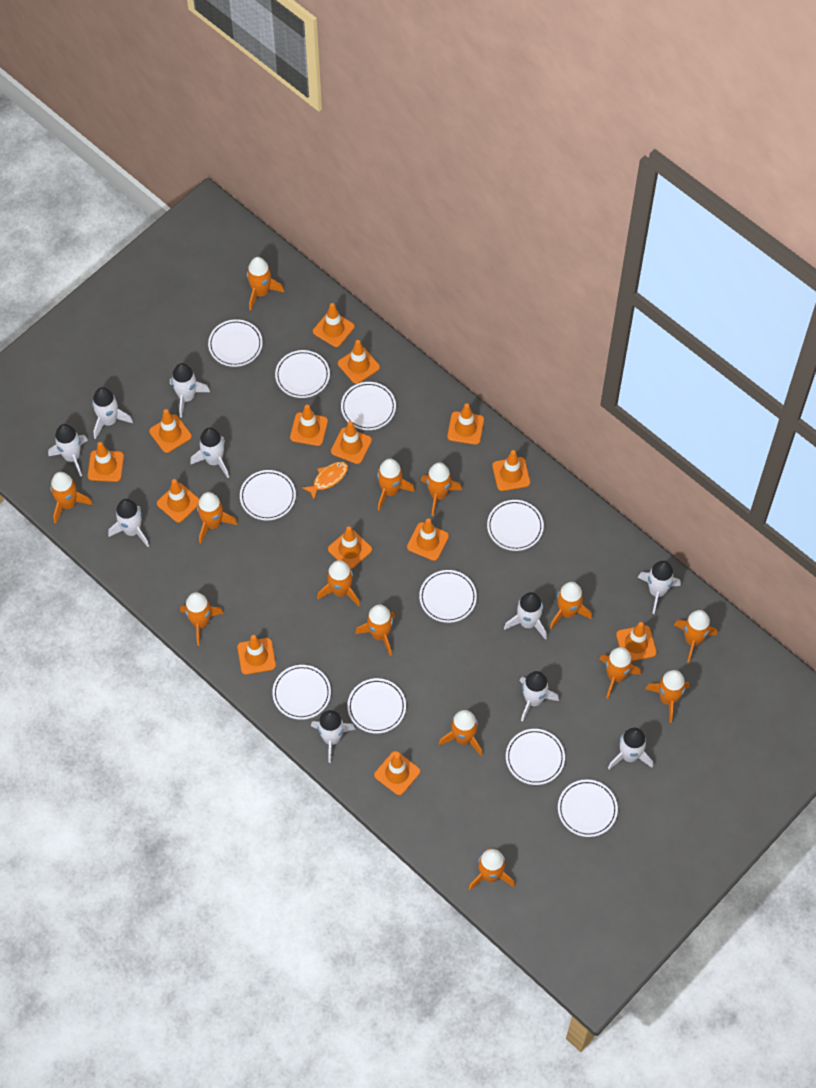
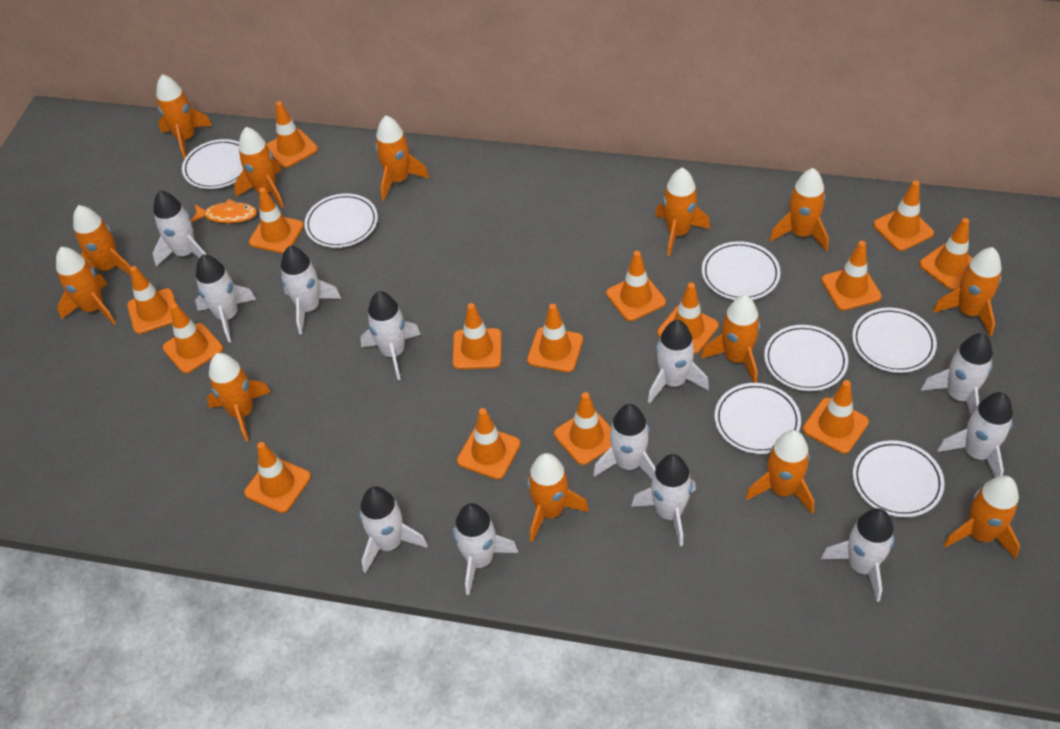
orange rocket: [50,472,93,524] [180,592,224,646] [197,492,237,544] [247,257,284,311] [317,560,360,607] [355,604,395,656] [377,458,415,510] [421,462,462,516] [439,710,482,756] [469,848,515,890] [550,582,592,629] [599,647,641,699] [645,670,690,723] [674,610,717,663] = 14 -> [56,247,116,324] [73,205,131,275] [156,74,212,159] [207,353,271,441] [234,127,284,208] [375,115,429,201] [527,453,589,542] [655,168,710,256] [701,295,760,383] [745,430,814,514] [770,168,829,251] [933,247,1002,337] [944,475,1020,559] = 13
orange traffic cone: [88,442,124,482] [149,409,192,453] [157,479,199,523] [237,635,276,675] [290,405,328,446] [313,303,355,347] [328,526,372,569] [331,421,372,464] [338,340,380,384] [374,751,420,795] [407,518,449,561] [447,403,484,445] [492,450,530,491] [616,622,657,661] = 14 -> [127,266,176,334] [163,303,223,373] [244,442,311,513] [249,187,304,254] [267,101,318,168] [453,303,501,369] [457,408,520,480] [527,304,583,372] [554,392,611,465] [606,251,666,321] [657,282,719,354] [803,380,869,454] [821,241,882,311] [873,181,934,251] [919,218,972,290] = 15
white plate: [208,319,263,367] [240,470,296,521] [272,665,331,720] [275,350,330,398] [341,382,396,430] [347,678,406,734] [419,570,477,623] [487,500,544,551] [506,729,565,785] [558,779,618,837] = 10 -> [182,139,243,189] [304,193,378,248] [702,241,780,300] [714,383,801,454] [764,325,848,391] [852,307,937,373] [853,440,944,517] = 7
white rocket: [48,424,88,477] [92,387,133,439] [108,499,149,547] [170,363,210,418] [190,427,229,478] [311,710,355,763] [504,592,547,640] [520,671,559,721] [608,728,653,769] [638,561,681,614] = 10 -> [153,190,206,266] [195,255,256,342] [281,246,341,334] [360,486,428,573] [361,291,421,380] [453,503,518,595] [593,404,656,479] [631,454,696,546] [648,320,709,403] [821,508,894,602] [921,333,993,415] [937,392,1013,477] = 12

